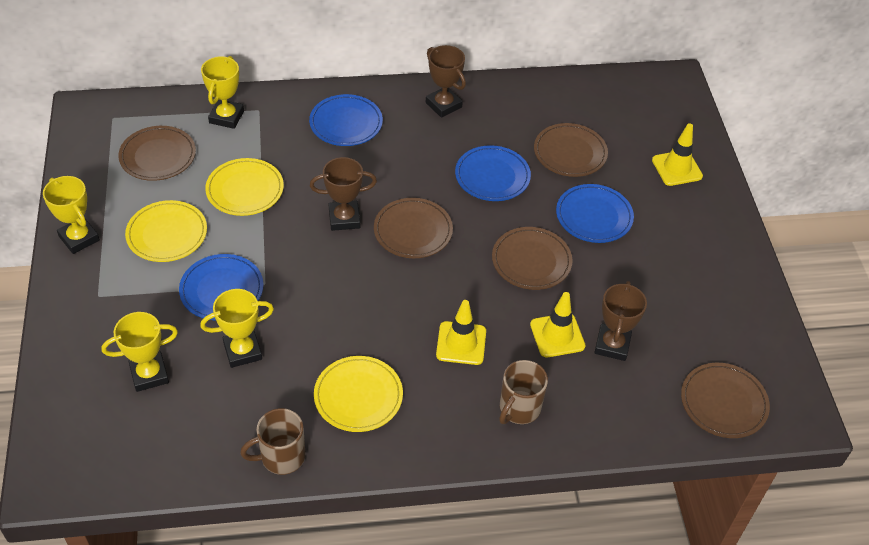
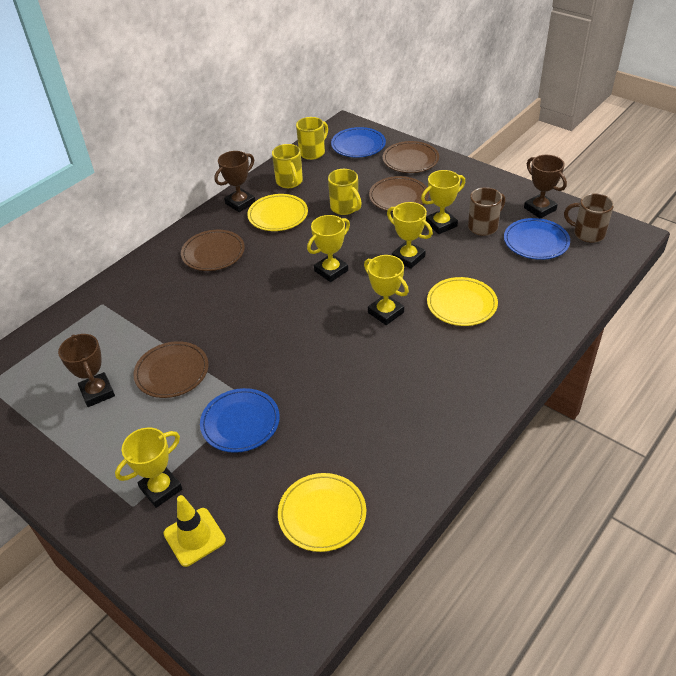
blue plate: [179,254,263,320] [309,94,383,146] [455,145,531,201] [556,184,634,243] = 4 -> [200,388,280,453] [331,127,386,158] [504,218,570,260] = 3
brown plate: [118,126,196,181] [374,198,453,258] [492,227,573,290] [534,123,608,177] [681,363,770,438] = 5 -> [133,341,208,398] [181,230,245,271] [369,176,429,212] [383,141,439,173] = 4
yellow mug: none = 0 -> [272,144,303,188] [296,117,328,160] [328,169,362,215] = 3
yellow traffic cone: [436,300,486,365] [530,292,585,357] [652,123,703,186] = 3 -> [163,495,226,567] = 1
yellow trophy: [43,176,100,254] [101,312,178,392] [200,289,274,368] [201,56,244,129] = 4 -> [115,428,182,508] [307,215,350,282] [364,255,409,325] [387,202,433,269] [421,170,465,234] = 5

